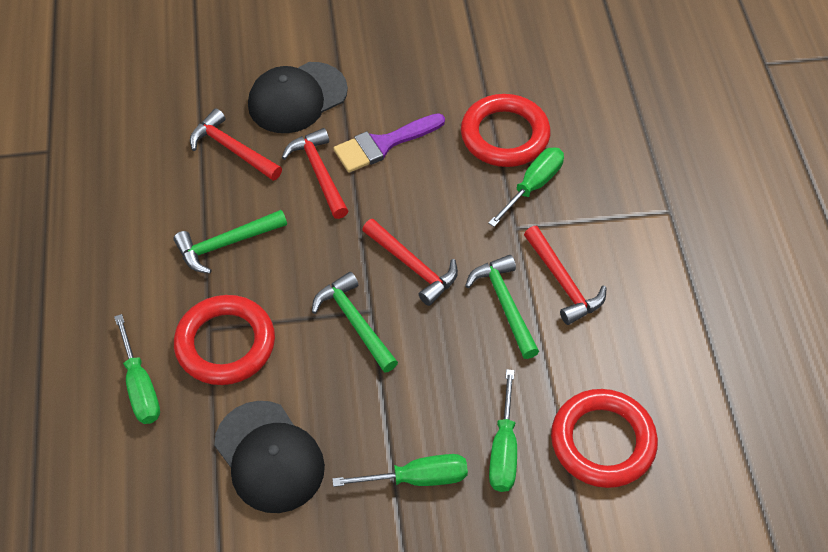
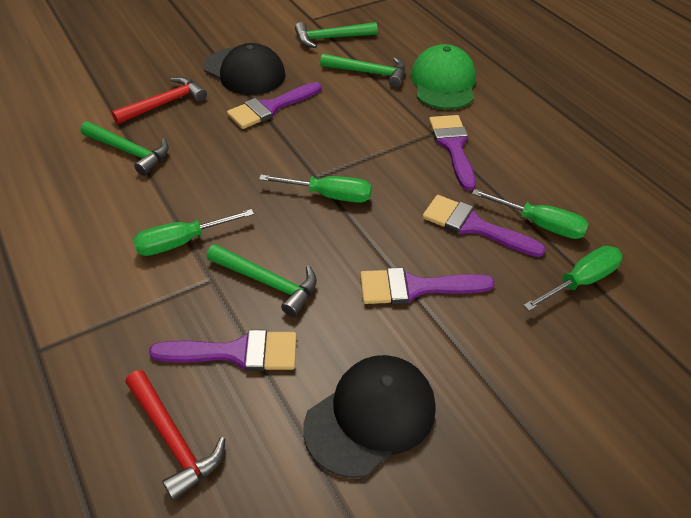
green cap: none = 0 -> [411,44,476,110] = 1
green hammer: [173,210,287,274] [312,272,398,373] [465,255,539,359] = 3 -> [80,121,169,176] [207,244,317,317] [295,22,378,48] [320,53,405,88] = 4
purple brush: [333,113,445,173] = 1 -> [149,330,297,371] [227,82,322,129] [360,267,495,304] [422,195,546,257] [429,115,476,191] = 5
red hammer: [190,109,282,181] [282,128,348,219] [362,219,458,306] [524,226,607,325] = 4 -> [111,77,207,124] [125,370,226,501] = 2
red ring: [174,295,275,385] [461,94,551,167] [551,389,658,488] = 3 -> none = 0

